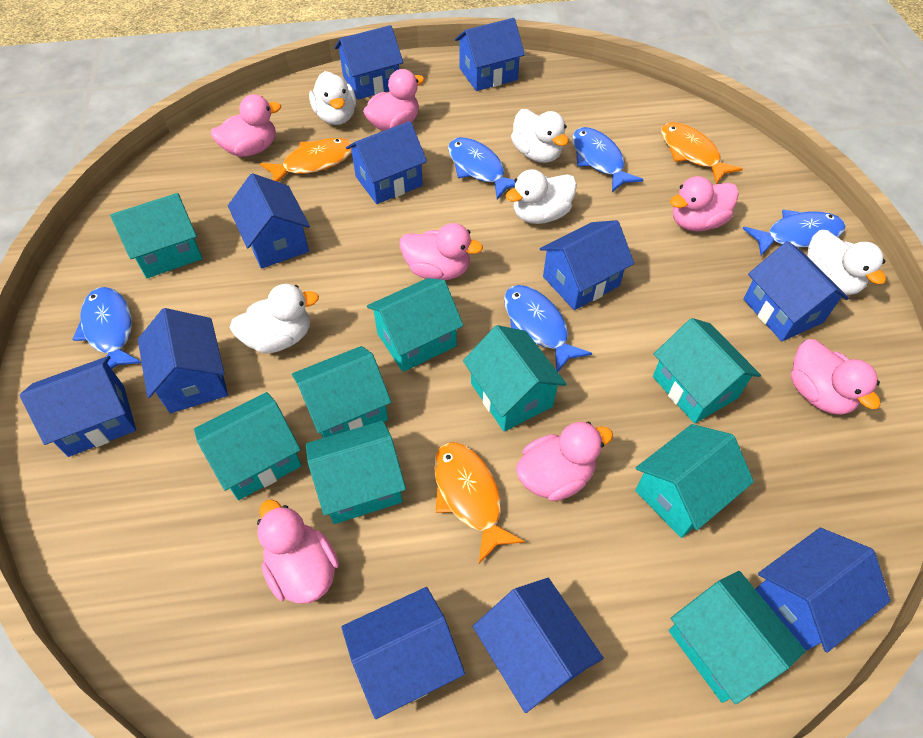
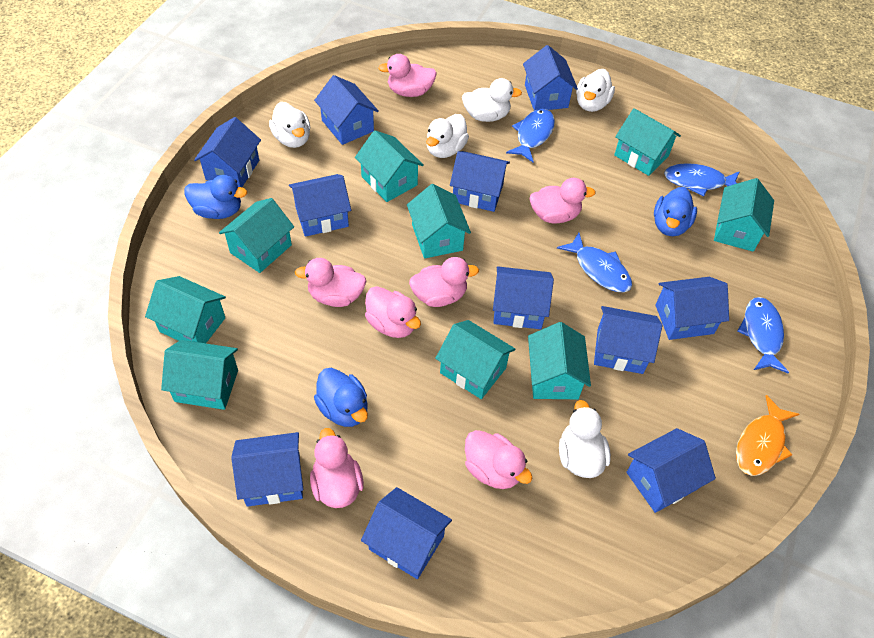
blue duck: none = 0 -> [184,175,247,219] [314,368,368,427] [654,187,697,236] = 3
blue fish: [72,287,142,369] [448,137,515,200] [504,285,592,372] [572,127,644,192] [743,210,845,256] = 5 -> [506,109,555,162] [557,233,632,292] [664,163,740,197] [737,297,789,373] = 4
orange fish: [260,138,353,182] [434,442,525,563] [661,122,743,184] = 3 -> [736,395,799,476] = 1

